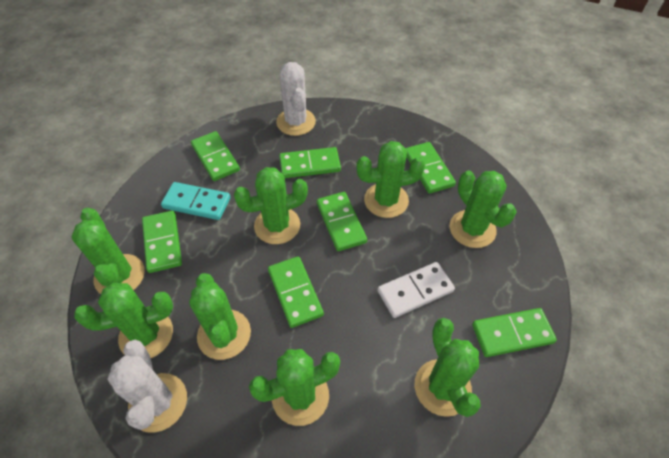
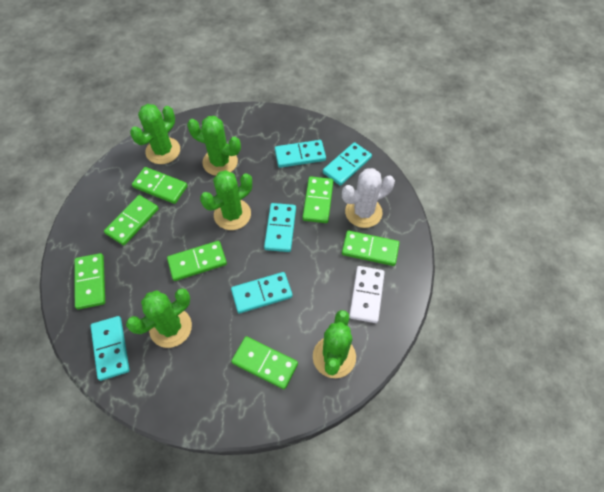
green cactus: [72,208,145,294] [74,283,173,358] [189,273,251,360] [234,167,308,244] [249,349,340,426] [356,141,426,218] [414,318,481,417] [450,170,517,248] = 8 -> [126,288,192,348] [130,104,180,164] [187,116,241,176] [200,170,252,230] [313,310,356,378] = 5
turquoise domino: [161,182,230,220] = 1 -> [91,316,130,381] [231,272,293,314] [264,203,296,252] [275,140,326,168] [323,142,372,186] = 5
white cactus: [107,340,187,433] [276,62,316,136] = 2 -> [342,168,395,228] = 1

